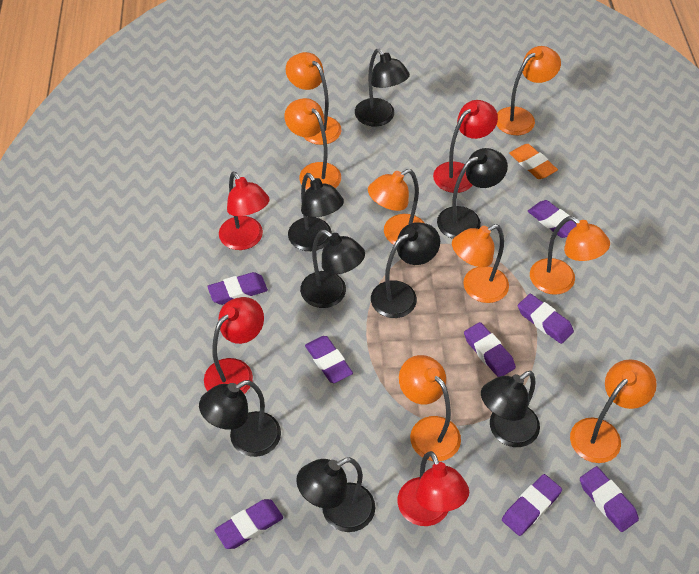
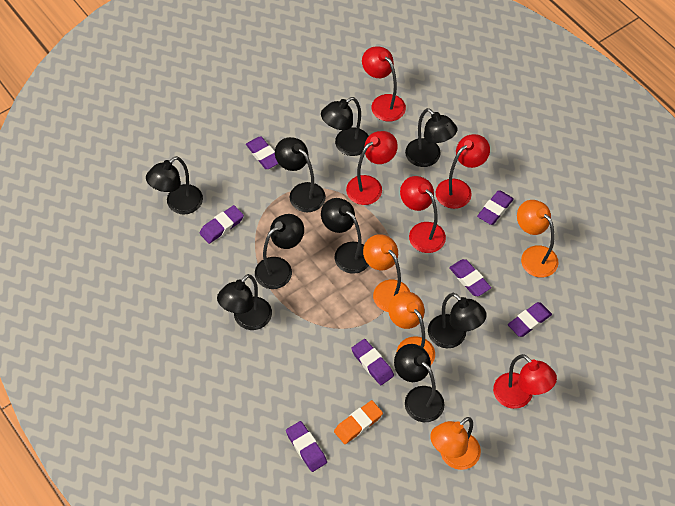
black lamp: [199,380,281,457] [288,173,344,251] [296,457,375,532] [300,230,365,308] [355,49,410,127] [371,222,440,318] [437,148,508,239] [481,371,540,447] = 8 -> [146,156,203,215] [217,274,272,330] [255,214,304,289] [275,137,326,212] [321,97,368,156] [321,198,369,274] [394,344,445,422] [405,108,457,167] [428,293,487,348] = 9
orange lamp: [284,98,341,190] [285,52,342,145] [368,169,424,245] [399,355,461,461] [452,224,509,303] [497,46,561,135] [530,216,610,295] [570,359,657,463] = 8 -> [363,234,410,312] [388,291,435,365] [430,417,481,470] [517,200,559,277] = 4
purple eraser: [207,272,268,305] [215,499,283,549] [305,336,353,383] [464,322,516,377] [502,474,562,536] [518,294,574,344] [528,200,576,238] [580,466,639,532] = 8 -> [200,205,244,244] [246,136,279,169] [286,421,327,472] [351,339,394,385] [449,259,491,296] [477,190,514,225] [508,302,552,337] = 7
red lamp: [204,297,264,394] [219,172,270,250] [398,451,469,526] [433,100,498,193] = 4 -> [346,131,398,205] [362,47,406,122] [400,176,446,253] [435,134,490,209] [493,354,557,409] = 5

